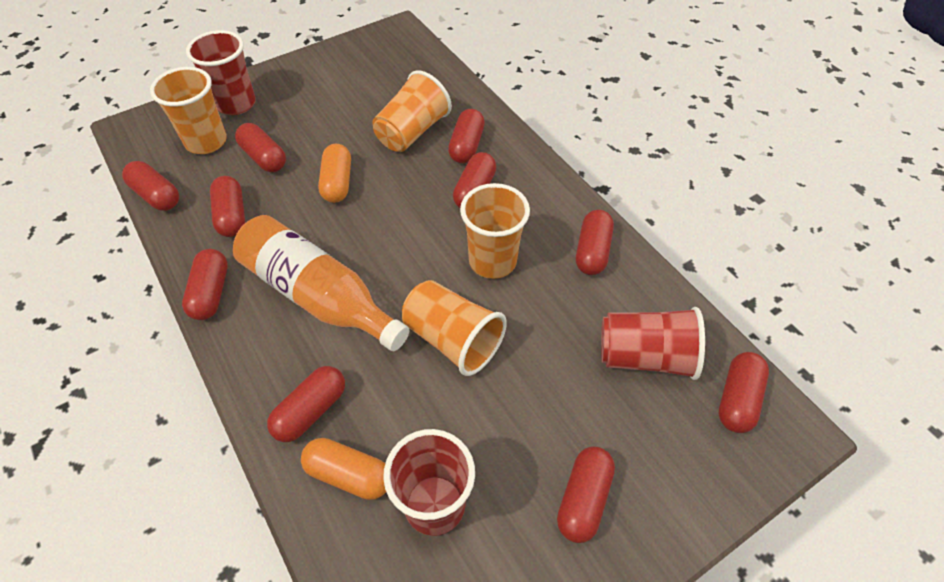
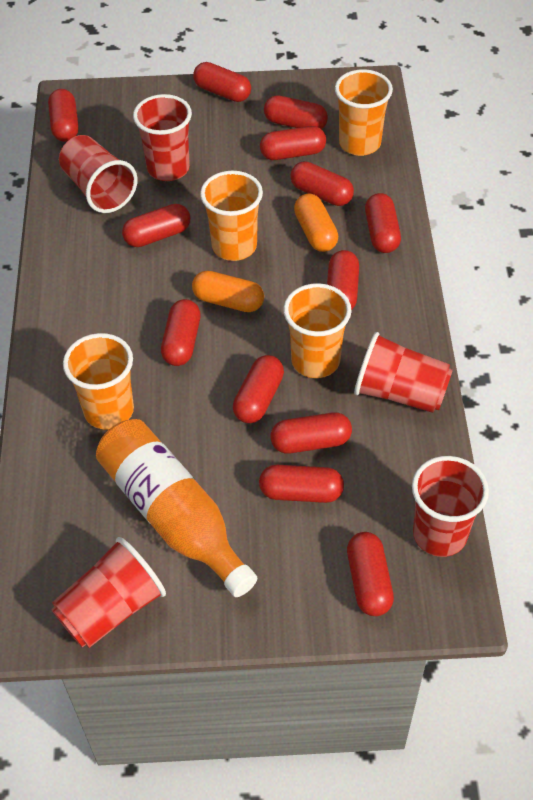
red capsule: [122,161,179,211] [182,249,228,320] [210,176,245,237] [235,123,286,172] [267,366,345,442] [448,109,485,163] [453,152,496,208] [557,447,615,543] [576,210,614,275] [719,352,769,433] = 10 -> [48,89,78,142] [122,204,190,247] [161,299,201,366] [193,62,251,102] [233,355,284,423] [259,465,344,503] [260,126,326,160] [264,95,328,129] [270,412,352,454] [290,161,354,206] [327,250,359,310] [347,532,394,616] [365,193,401,253] = 13
red cup: [186,30,256,115] [383,429,475,536] [601,307,705,380] = 3 -> [51,537,166,648] [59,135,138,213] [133,94,192,181] [354,332,453,413] [412,456,489,557] = 5

